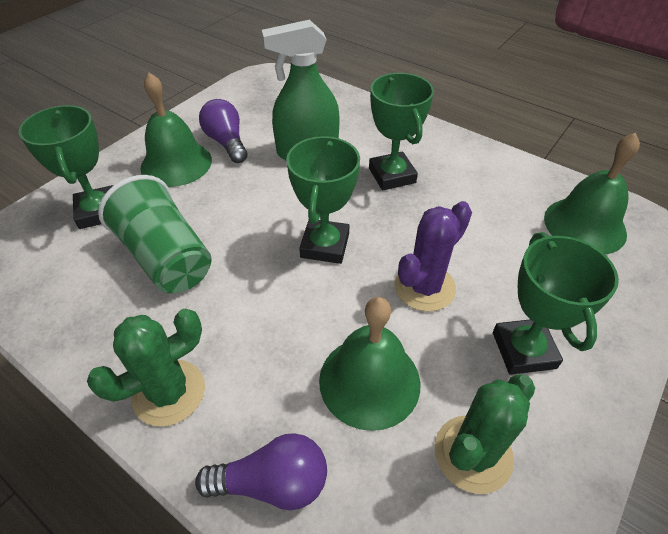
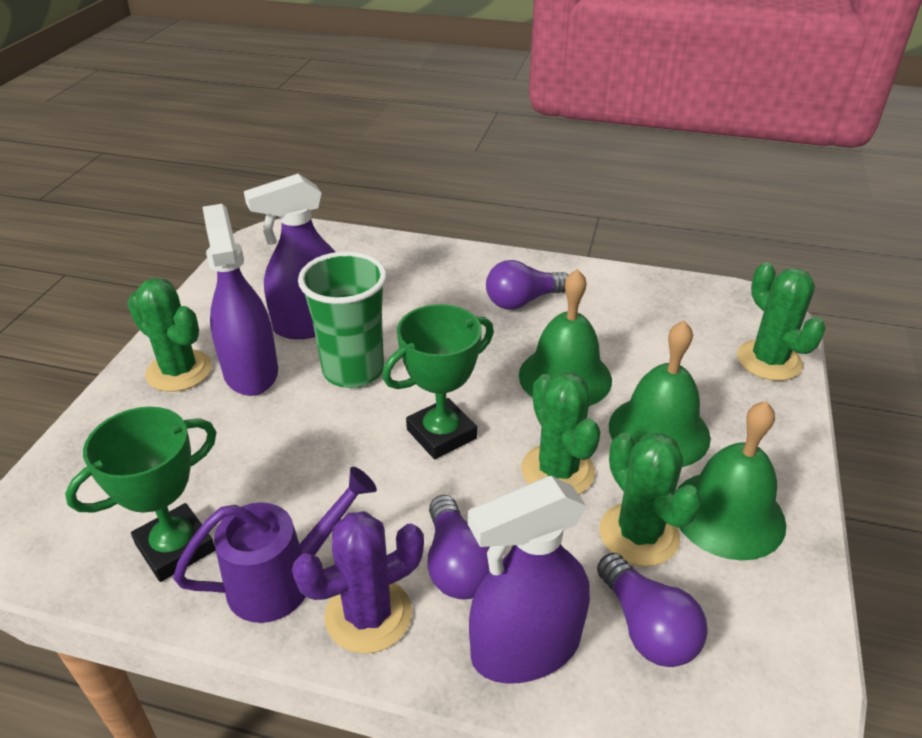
green cactus: [87,309,205,426] [435,374,535,494] = 2 -> [127,278,212,392] [521,372,601,494] [600,433,702,566] [737,262,826,381] = 4
green spray bottle: [262,19,340,160] = 1 -> none = 0
green trophy: [18,105,113,229] [286,136,360,264] [369,73,434,191] [493,232,619,375] = 4 -> [65,407,217,582] [382,304,494,459] = 2
purple light bulb: [195,433,327,510] [199,99,248,163] = 2 -> [427,495,490,599] [486,260,568,309] [597,553,708,667] = 3
purple spray bottle: none = 0 -> [202,204,278,396] [244,174,335,339] [468,476,590,684] = 3
purple watering can: none = 0 -> [173,467,377,623] = 1

